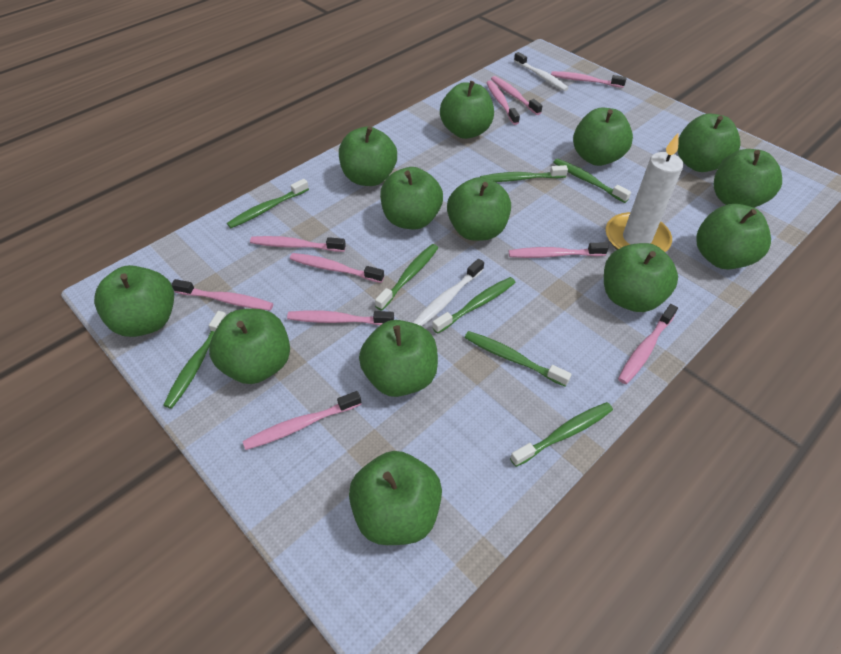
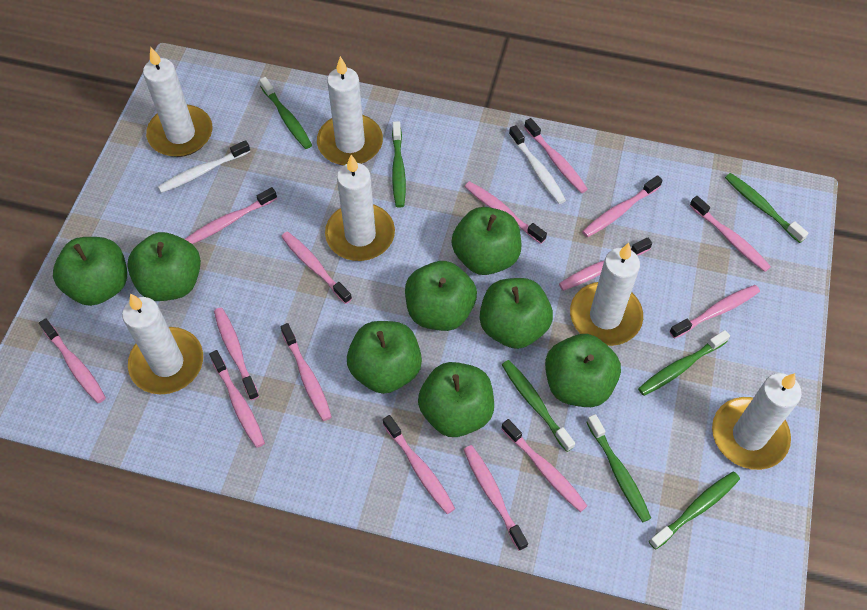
green apple: [94,265,174,337] [209,309,290,384] [339,126,397,186] [349,451,442,545] [359,320,438,397] [380,167,443,229] [440,81,494,139] [447,177,511,241] [573,108,633,166] [604,243,678,312] [677,113,740,172] [696,204,771,269] [714,149,782,208] = 13 -> [53,237,127,306] [127,232,201,301] [347,321,422,394] [405,261,477,331] [418,362,494,437] [451,207,522,275] [480,278,553,349] [545,334,621,407] = 8
green toothbrush: [163,311,226,409] [227,179,309,228] [375,244,438,311] [432,277,516,334] [464,331,571,387] [480,165,568,182] [510,402,613,467] [553,158,631,203] = 8 -> [259,77,312,149] [392,121,406,208] [502,360,575,452] [587,414,651,522] [638,330,730,396] [649,472,740,550] [725,173,809,243] = 7
pink toothbrush: [171,279,273,311] [243,391,361,450] [250,236,346,252] [287,310,394,325] [290,253,384,283] [486,80,520,125] [491,76,542,115] [509,242,609,258] [551,71,627,88] [618,304,678,384] = 10 -> [39,318,106,403] [185,187,277,244] [209,350,265,448] [214,308,259,400] [281,232,352,304] [281,323,332,421] [383,415,455,514] [463,445,528,551] [465,181,547,244] [501,419,587,512] [524,118,588,193] [559,238,652,291] [582,175,663,237] [669,285,760,339] [690,196,771,272] = 15
white candle: [606,133,683,252] = 1 -> [122,294,203,394] [143,47,212,157] [317,56,383,166] [325,155,395,261] [570,243,643,346] [712,373,802,470] = 6

